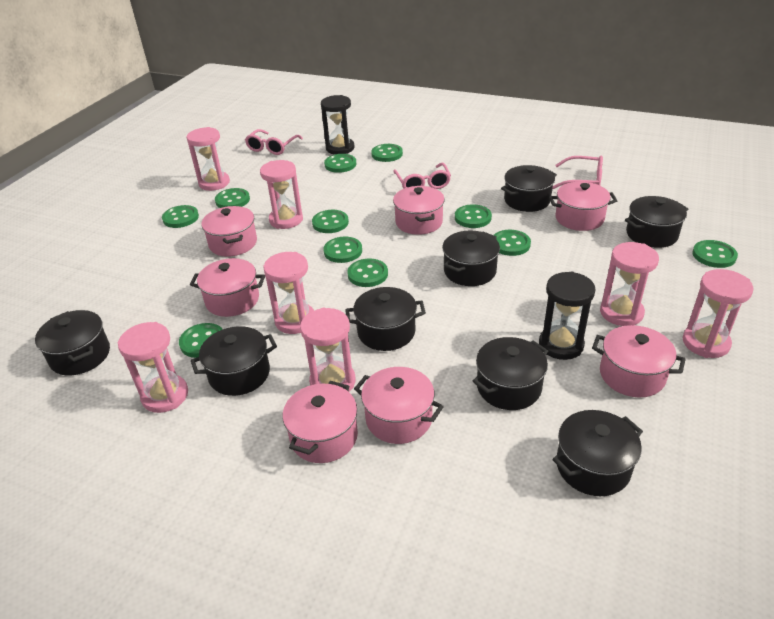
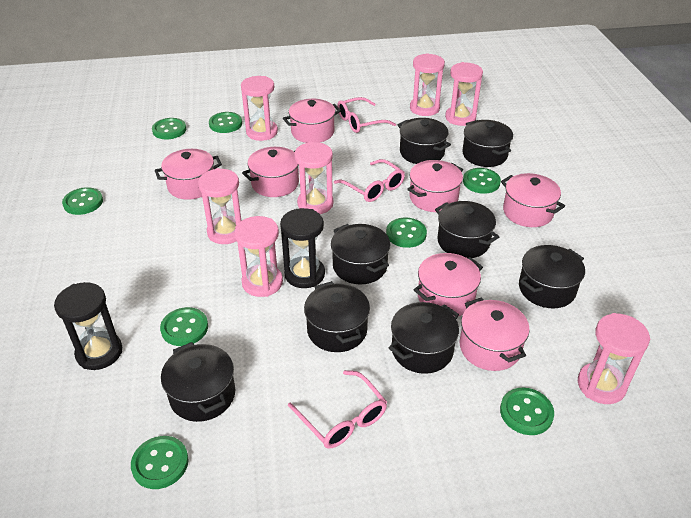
green button: [162,205,199,228] [179,323,223,358] [215,188,250,208] [312,210,349,233] [324,154,356,173] [324,236,362,263] [347,259,388,287] [371,144,403,162] [455,204,492,228] [494,230,531,256] [692,240,738,268] = 11 -> [62,187,103,215] [131,436,189,489] [152,118,186,139] [160,307,208,346] [209,112,242,133] [386,218,427,248] [463,168,501,194] [500,388,554,435] = 8

